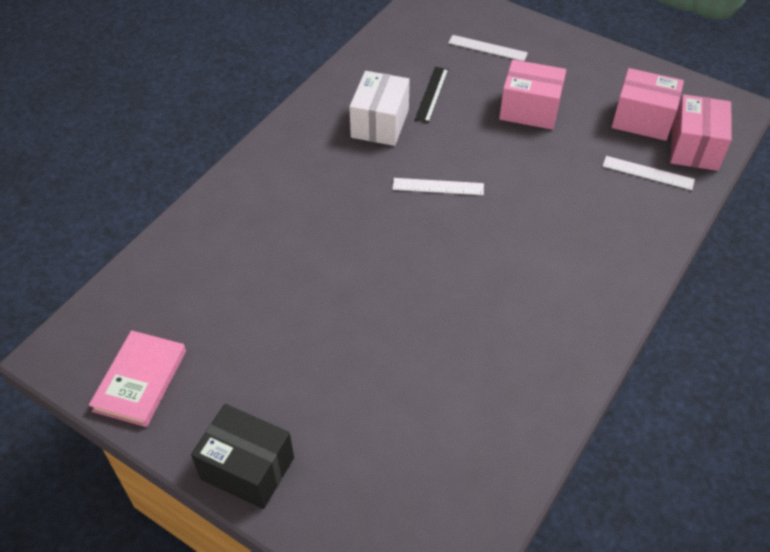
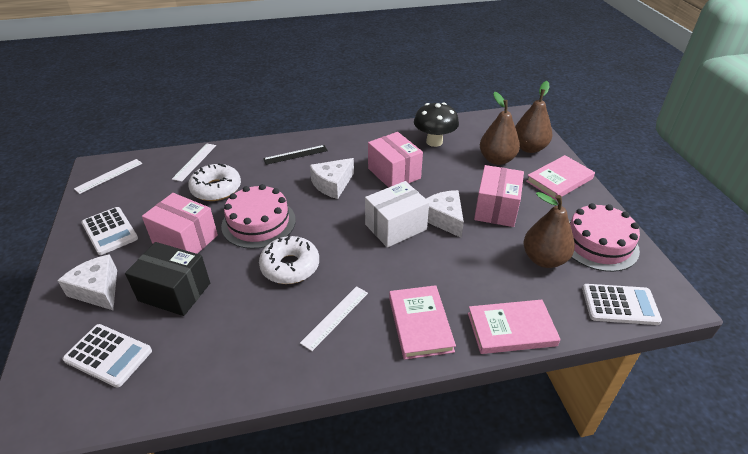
black mushroom: none = 0 -> [414,102,459,147] = 1
brown pear: none = 0 -> [480,91,520,165] [515,81,552,153] [523,192,575,268] = 3
pink book: [89,330,186,427] = 1 -> [389,285,456,360] [468,300,561,354] [526,155,595,200] = 3
pink cake: none = 0 -> [221,184,296,249] [569,203,640,272] = 2
white calculator: none = 0 -> [63,324,152,387] [81,207,138,255] [582,284,662,325] = 3
white cheese: none = 0 -> [57,254,117,310] [310,158,354,199] [426,190,464,238] = 3
white donut: none = 0 -> [188,163,241,201] [259,236,319,284] = 2

